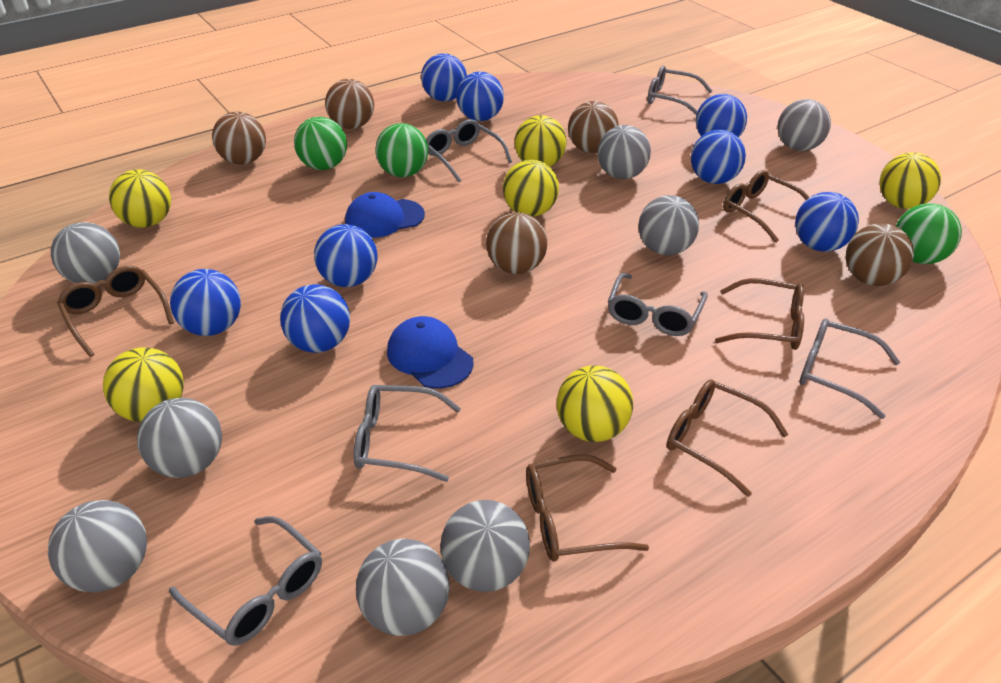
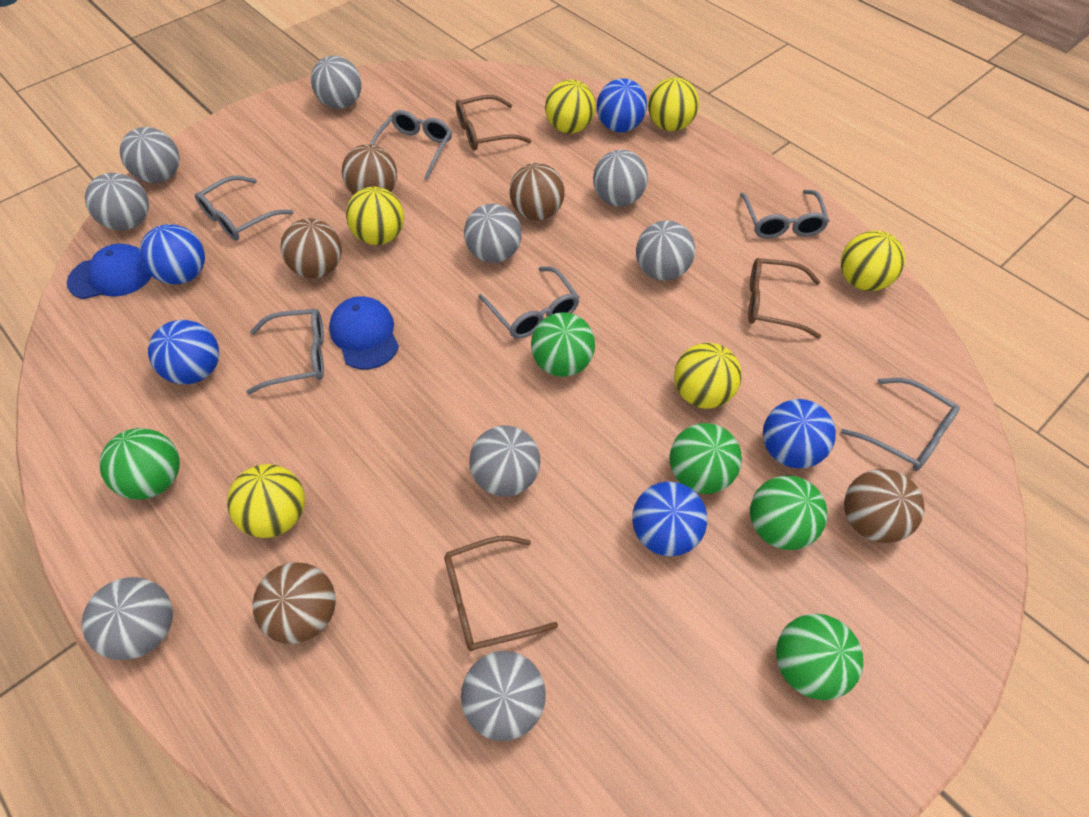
blue ball: [170,269,241,336] [280,284,350,353] [314,224,378,287] [421,53,467,101] [456,71,504,121] [691,130,746,184] [696,94,747,137] [795,192,859,252] = 8 -> [139,224,205,284] [148,320,219,384] [597,78,647,133] [632,481,707,557] [763,399,836,468] = 5
brown glasses: [57,266,174,357] [526,454,649,562] [667,379,789,497] [715,278,804,350] [723,170,809,243] = 5 -> [444,536,558,651] [456,95,531,151] [748,258,821,339] = 3
green ball: [294,117,347,170] [375,123,428,177] [896,203,962,264] = 3 -> [99,428,180,500] [531,312,595,377] [669,423,742,494] [750,476,827,550] [776,614,863,700] = 5
grey ball: [48,500,147,592] [51,222,120,284] [137,398,222,478] [356,539,450,636] [440,500,530,592] [597,125,651,179] [638,195,699,255] [778,99,831,151] = 8 -> [82,577,173,660] [85,173,149,231] [120,127,180,183] [311,56,361,109] [461,651,546,741] [464,204,522,263] [469,426,540,496] [593,150,648,207] [636,221,695,281] = 9

